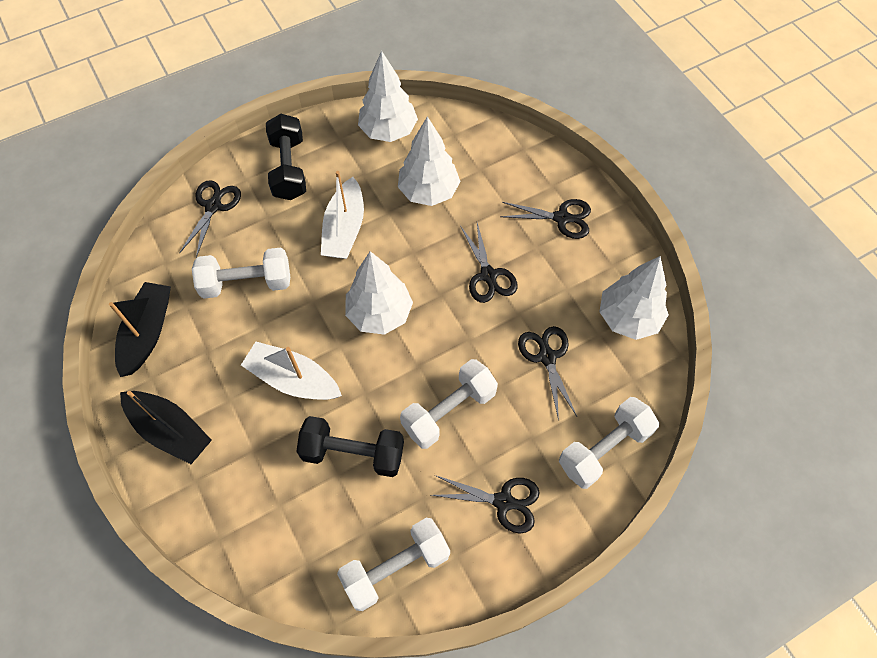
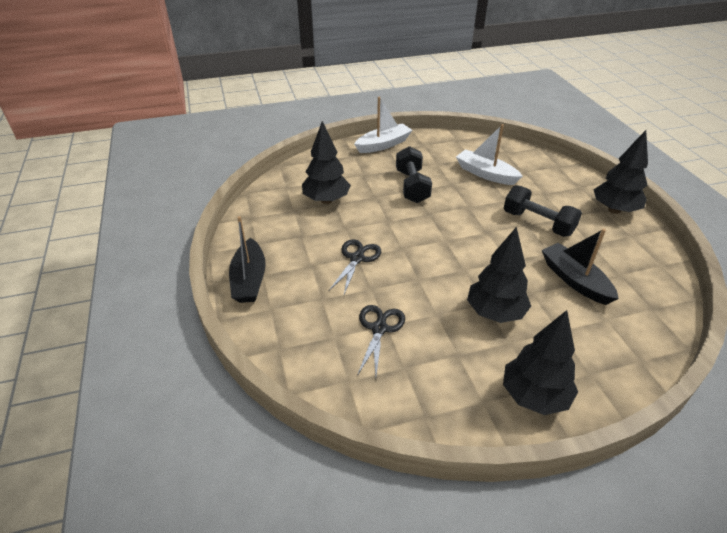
black scissors: [179,180,241,258] [431,475,540,533] [461,223,517,303] [500,199,591,239] [518,326,577,421] = 5 -> [329,239,381,294] [357,305,405,376] = 2
black tree: none = 0 -> [302,121,351,204] [467,227,531,323] [503,310,578,415] [594,130,648,214] = 4
white dumbbell: [192,247,290,299] [337,518,450,611] [400,359,498,449] [559,397,659,489] = 4 -> none = 0
white tree: [345,251,413,335] [358,50,418,142] [398,116,460,206] [600,256,669,340] = 4 -> none = 0

